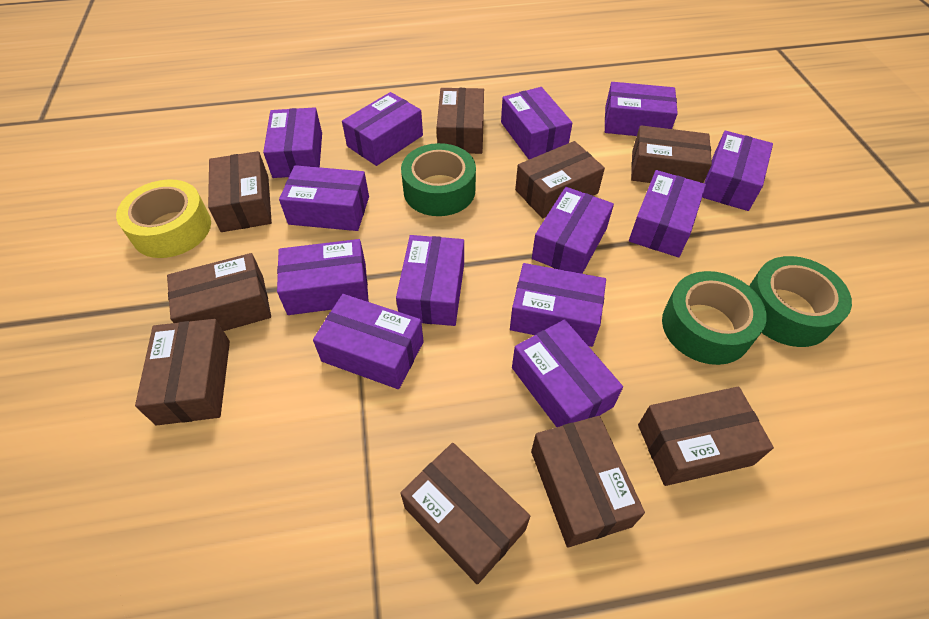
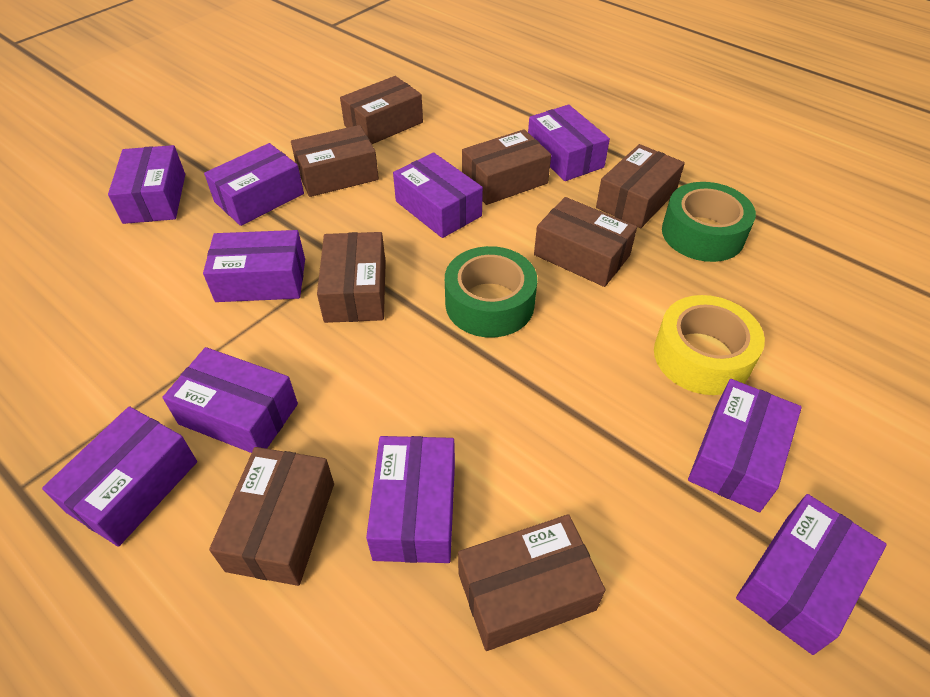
brown box: [135,319,230,425] [167,253,271,331] [208,151,272,232] [400,443,530,584] [437,88,484,154] [515,141,605,218] [531,416,645,548] [631,125,712,183] [638,387,774,486] = 9 -> [209,447,334,586] [291,125,379,197] [317,232,386,323] [340,76,423,144] [458,514,605,651] [462,129,551,205] [534,197,637,287] [596,144,685,228] = 8
green tape: [401,143,476,216] [662,271,767,365] [749,256,852,347] = 3 -> [445,246,537,337] [662,182,756,262] = 2
purple box: [263,107,322,178] [277,239,369,315] [279,165,369,231] [313,294,424,389] [342,92,423,166] [396,235,464,326] [501,87,573,159] [510,263,606,347] [512,320,623,427] [532,187,614,274] [605,82,678,136] [629,170,706,257] [702,131,773,211] = 13 -> [42,406,197,547] [108,145,185,224] [162,347,298,453] [203,230,305,302] [204,143,304,226] [366,436,455,563] [393,152,483,238] [528,105,610,181] [688,379,802,512] [736,494,887,655] = 10

